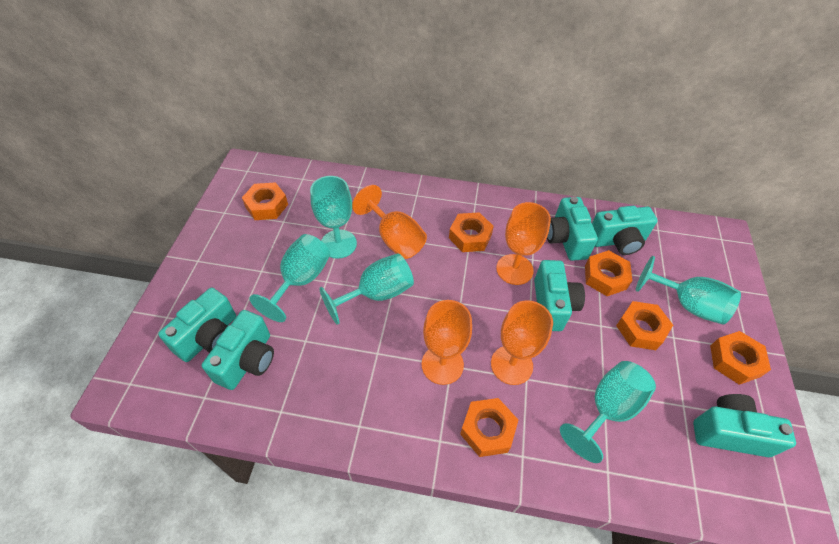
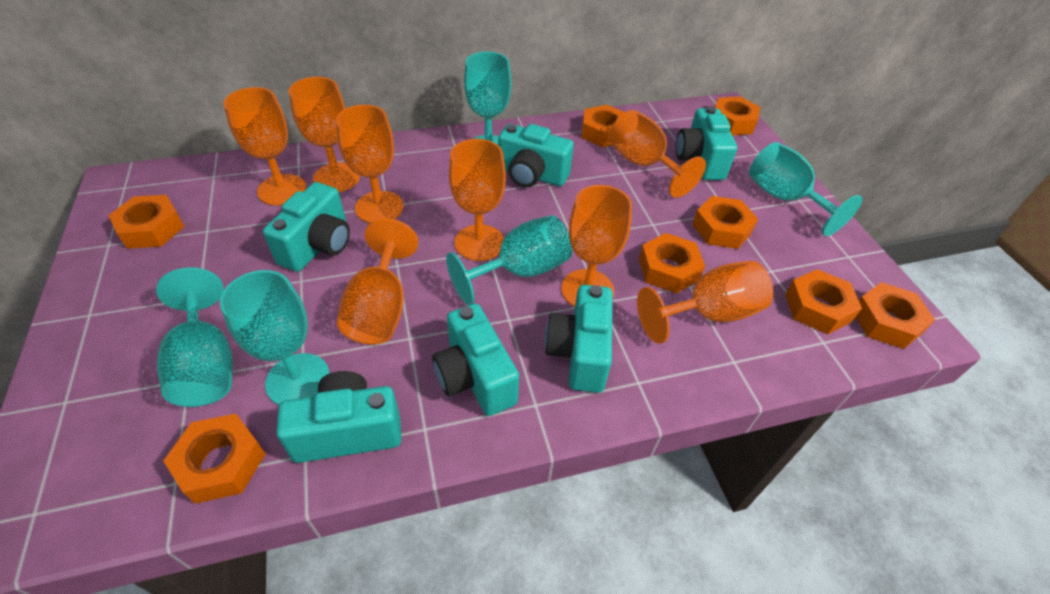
orange goblet: [352,185,427,259] [421,300,472,385] [491,300,553,385] [496,202,551,285] = 4 -> [224,87,306,205] [289,77,360,192] [336,105,404,223] [337,218,418,344] [449,139,506,261] [561,185,632,307] [609,110,706,198] [637,261,773,344] = 8
orange nut: [242,182,288,220] [449,212,494,252] [460,398,518,457] [585,250,632,296] [616,301,673,350] [710,331,771,385] = 6 -> [108,195,185,249] [163,414,265,504] [581,105,625,147] [639,233,705,294] [692,196,758,249] [715,96,760,135] [785,269,862,334] [856,282,935,349] = 8

